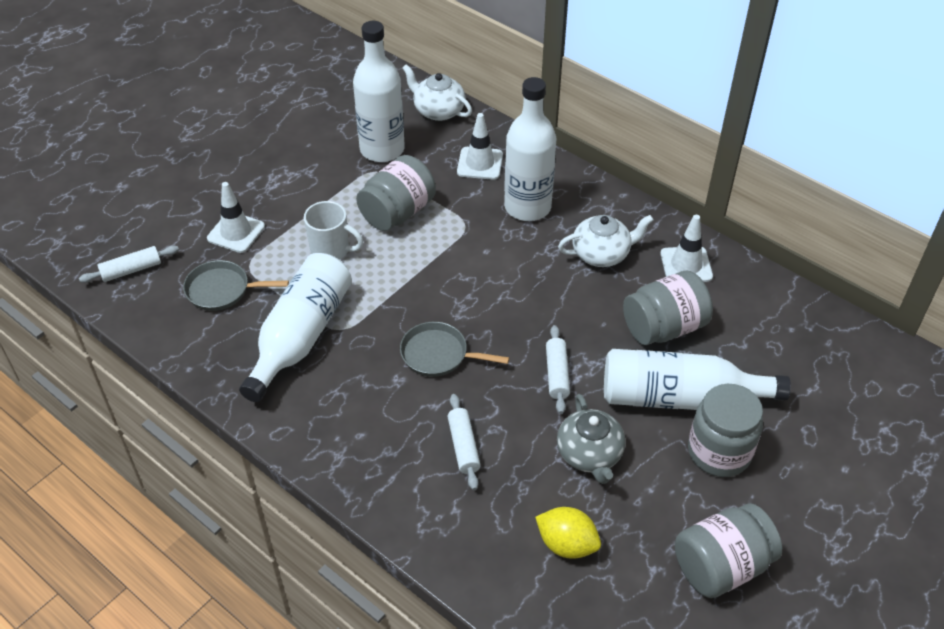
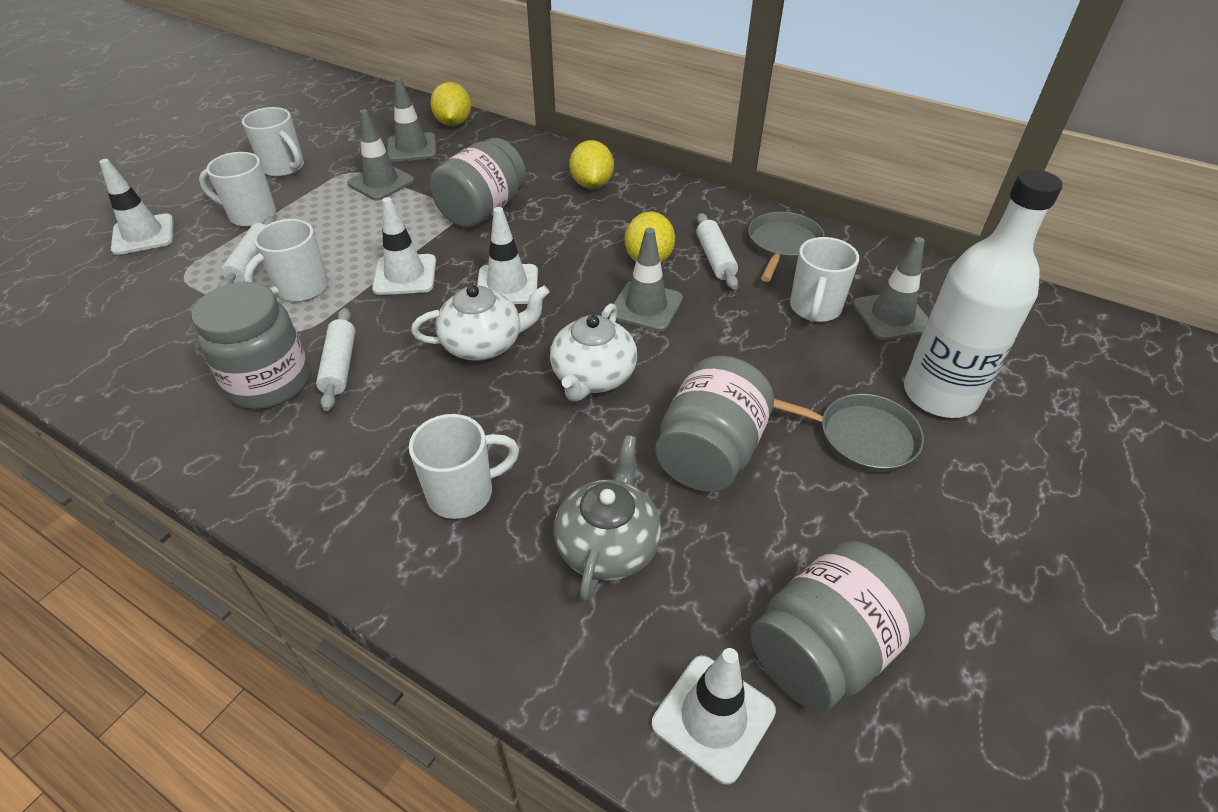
grey traffic cone: none = 0 -> [347,109,414,201] [387,77,437,162] [609,228,683,332] [853,237,928,340] = 4
white bottle: [239,253,352,402] [353,21,405,162] [504,77,556,221] [604,349,791,410] = 4 -> [904,169,1063,418] = 1
white mug: [304,201,364,260] = 1 -> [199,152,276,227] [242,107,304,177] [244,219,328,302] [409,414,519,519] [790,237,859,322] = 5
white traffic cone: [207,182,265,253] [457,113,503,180] [660,215,713,282] = 3 -> [99,159,174,255] [372,197,436,295] [477,207,538,304] [652,648,776,785] = 4
yellow lemon: [535,507,601,559] = 1 -> [430,82,471,126] [569,140,614,189] [625,211,675,263] = 3

